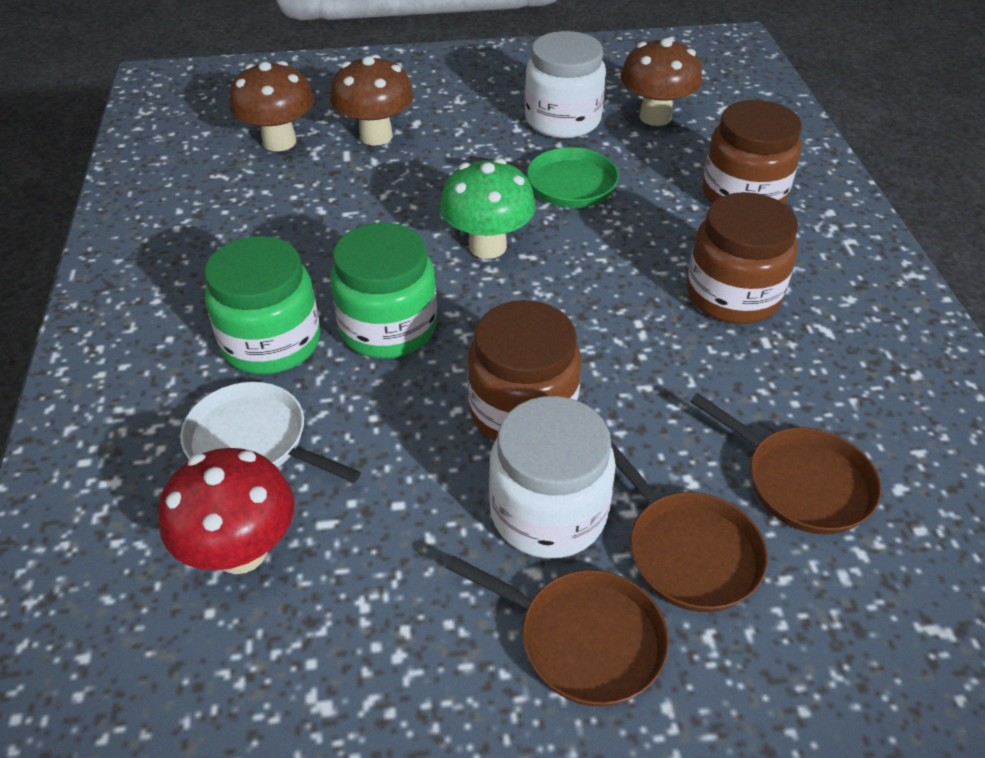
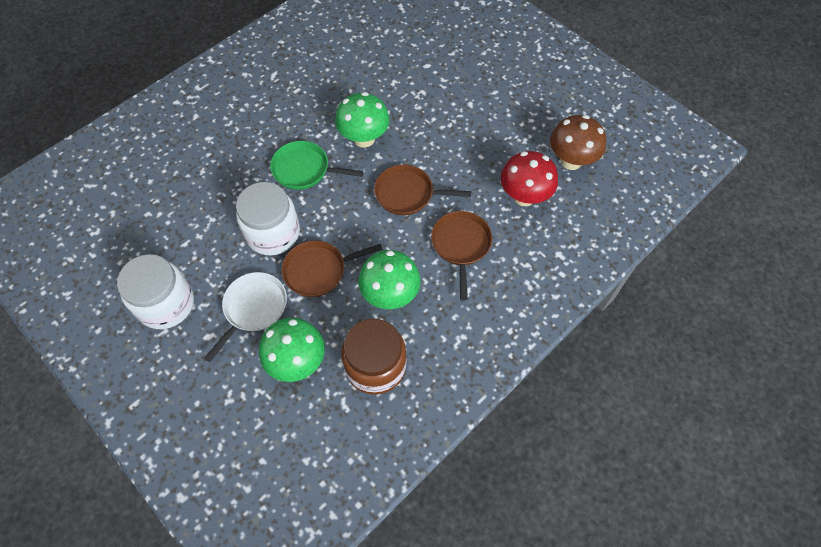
brown jar: [467,300,582,441] [687,192,798,324] [703,100,802,204] = 3 -> [341,319,407,395] = 1
brown mushroom: [229,61,314,151] [330,55,414,146] [621,37,702,126] = 3 -> [550,115,606,170] = 1
green jar: [204,236,321,374] [330,223,437,358] = 2 -> none = 0
green mushroom: [440,158,536,259] = 1 -> [259,318,325,382] [335,92,390,148] [358,250,421,309] = 3

